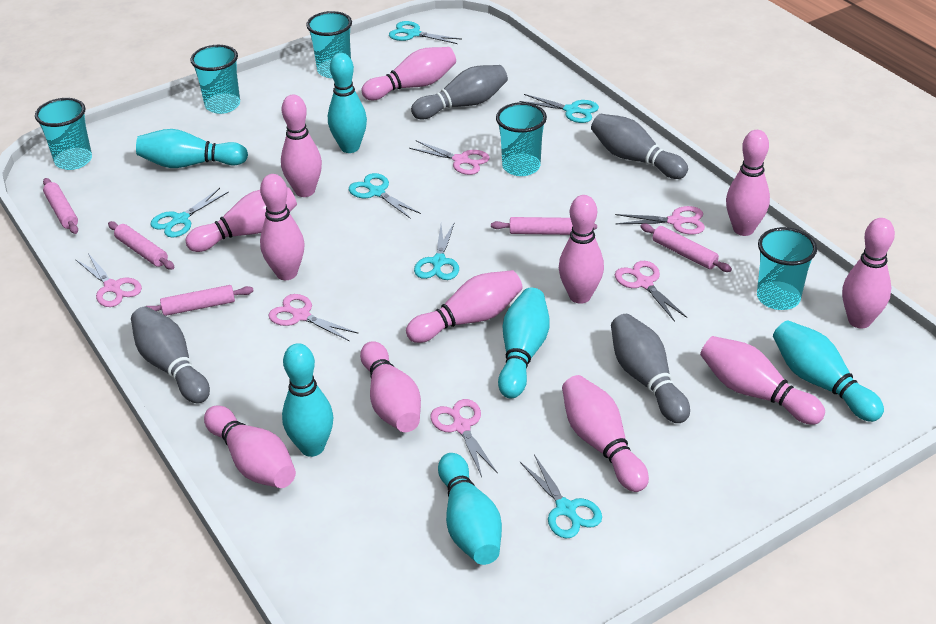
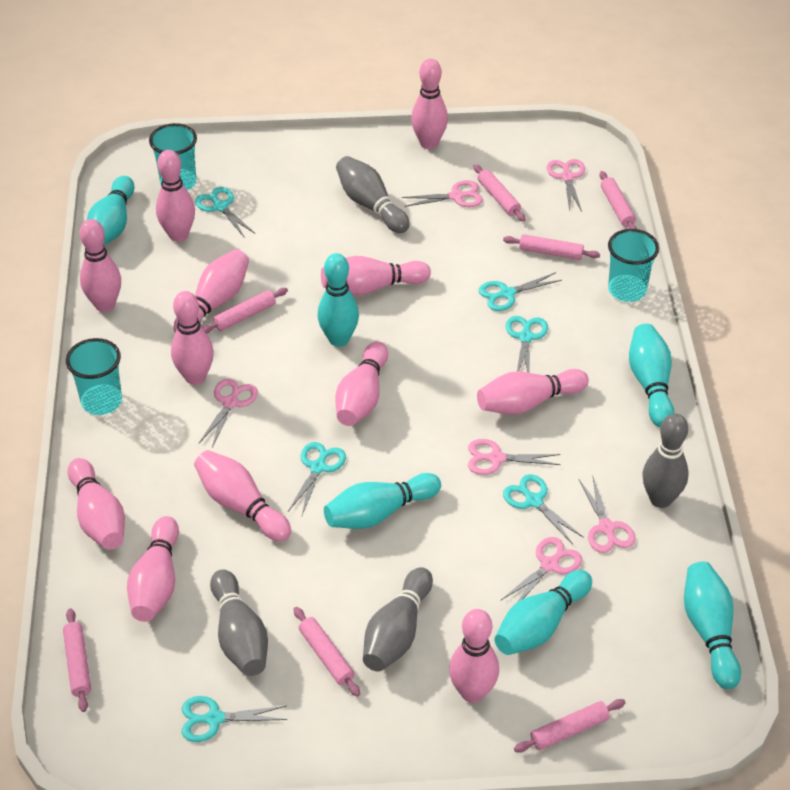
pink rolling pin: [43,178,78,234] [108,221,175,270] [145,285,254,316] [491,217,597,235] [640,223,732,272] = 5 -> [63,608,91,712] [203,288,288,334] [294,607,360,697] [473,164,526,222] [503,234,600,260] [514,699,626,753] [599,171,637,229] = 7
turquoise cup: [35,98,92,170] [190,45,240,114] [306,11,352,78] [496,102,547,176] [757,227,817,310] = 5 -> [66,338,122,415] [149,123,197,190] [608,229,659,302] = 3

